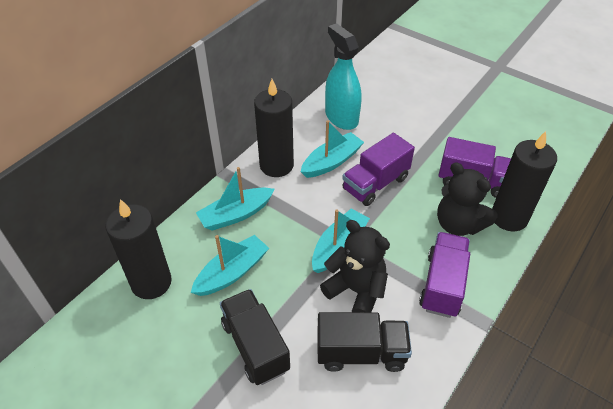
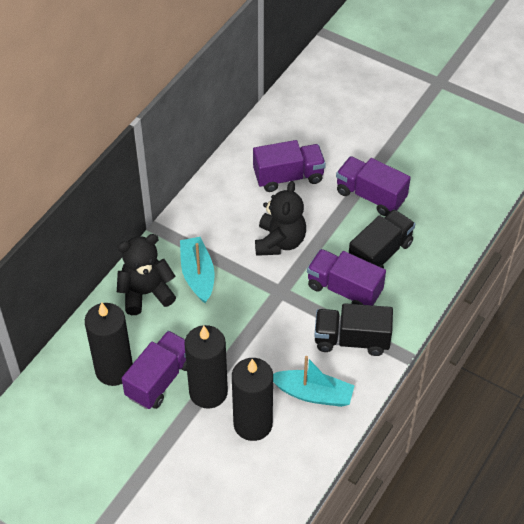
purple truck: [342,133,415,206] [419,232,470,318] [439,137,511,198] = 3 -> [122,331,187,409] [253,140,326,192] [307,249,386,305] [336,156,411,216] = 4
turquoise boat: [191,235,269,296] [196,167,274,231] [301,121,364,178] [312,209,370,273] = 4 -> [180,237,215,303] [273,356,355,407] = 2
turquoise spray bottle: [325,23,361,130] = 1 -> none = 0

